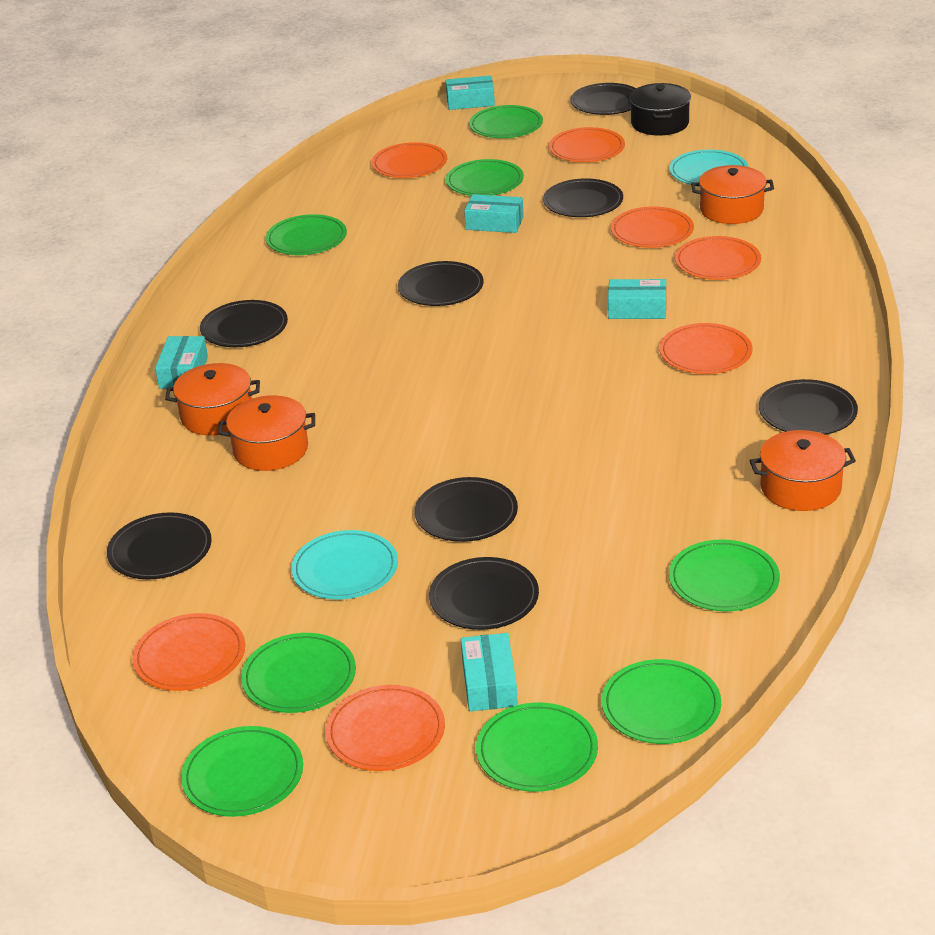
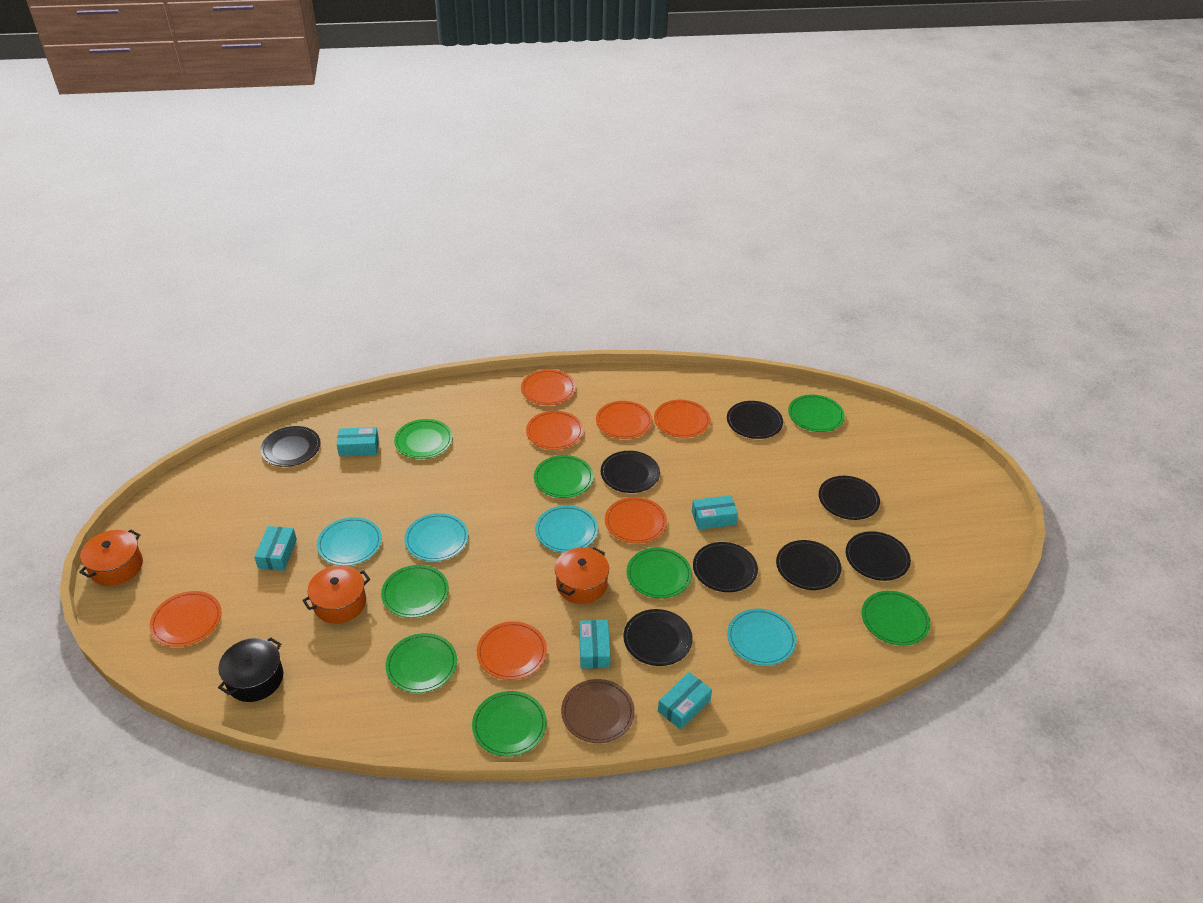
brown plate: none = 0 -> [561,679,635,743] = 1
orange pot: [165,363,260,436] [218,395,315,471] [691,165,774,224] [750,430,856,511] = 4 -> [79,529,143,586] [302,565,370,624] [555,547,609,604] = 3
turquoise plate: [291,530,398,600] [669,150,748,185] = 2 -> [317,517,382,566] [404,513,468,561] [535,505,598,552] [727,609,796,665] = 4

